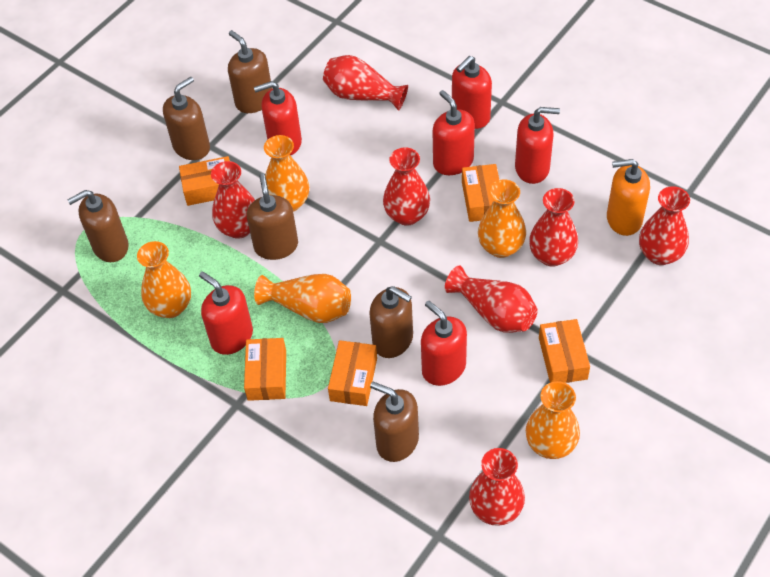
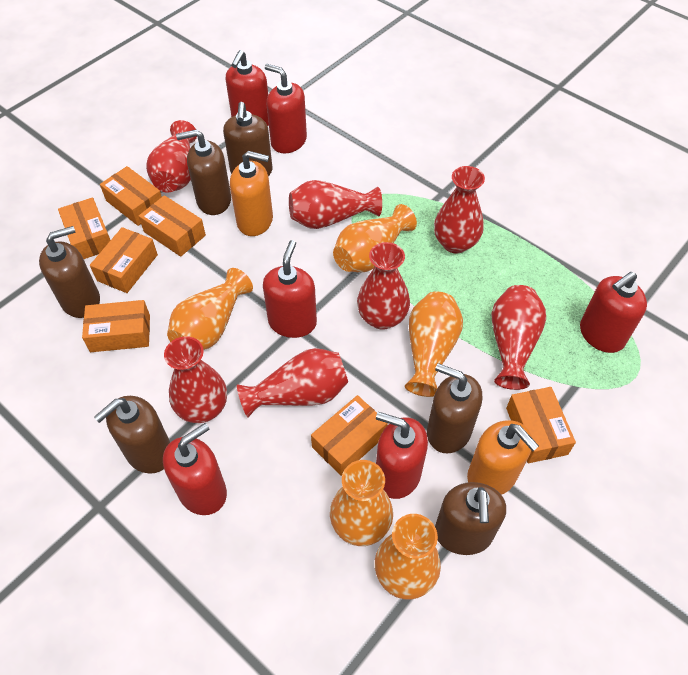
orange box: [179,156,230,206] [244,338,286,401] [328,340,377,406] [462,164,499,222] [539,319,590,383] = 5 -> [58,197,110,259] [82,300,150,352] [90,227,158,293] [100,166,162,226] [139,195,206,257] [311,395,388,476] [506,387,576,463] = 7
orange soap dispenser: [607,159,650,236] = 1 -> [230,151,273,236] [467,420,539,495] = 2

